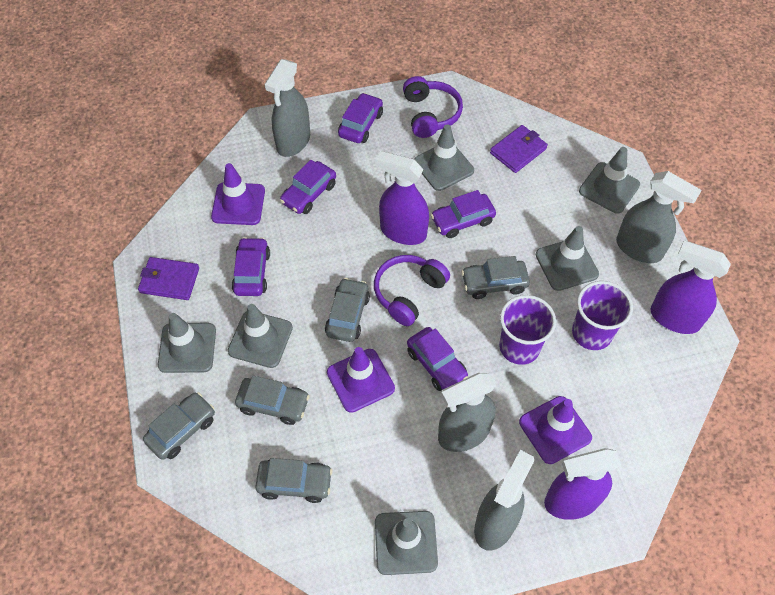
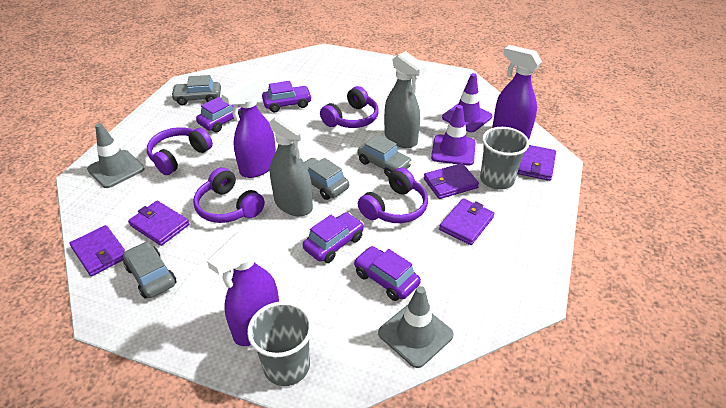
grey car: [143,392,215,460] [235,375,310,425] [255,458,333,503] [325,278,370,342] [461,256,530,299] = 5 -> [123,242,176,299] [171,75,221,105] [304,158,349,200] [357,134,412,177] = 4
grey cup: none = 0 -> [247,301,313,386] [480,127,529,190] = 2
grey spray bottle: [265,59,310,157] [438,373,496,452] [474,450,534,551] [616,171,701,263] = 4 -> [269,112,313,216] [384,51,427,148] = 2
grey traffic cone: [158,313,216,373] [228,304,293,368] [375,511,438,575] [414,125,474,191] [536,226,599,291] [579,147,640,213] = 6 -> [87,123,145,188] [378,286,454,368] = 2
purple car: [232,237,270,296] [280,160,336,214] [338,93,383,143] [407,327,468,391] [431,190,496,238] = 5 -> [196,97,241,132] [262,81,312,112] [303,212,364,263] [354,246,421,301] = 4
purple cup: [499,295,556,365] [572,281,633,350] = 2 -> none = 0
purple headphones: [374,255,450,326] [403,76,463,138] = 2 -> [147,127,213,175] [193,167,265,223] [320,86,379,128] [358,168,428,223] = 4
purple traffic cone: [211,163,265,225] [327,347,395,413] [519,396,592,464] = 3 -> [431,105,476,166] [442,73,492,132] = 2
purple wallet: [138,257,199,300] [490,125,548,173] = 2 -> [70,225,125,276] [128,201,190,246] [424,163,479,199] [439,198,494,245] [517,145,556,181] = 5

